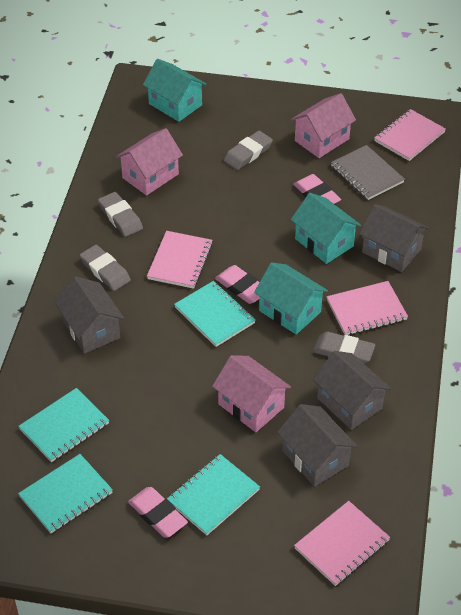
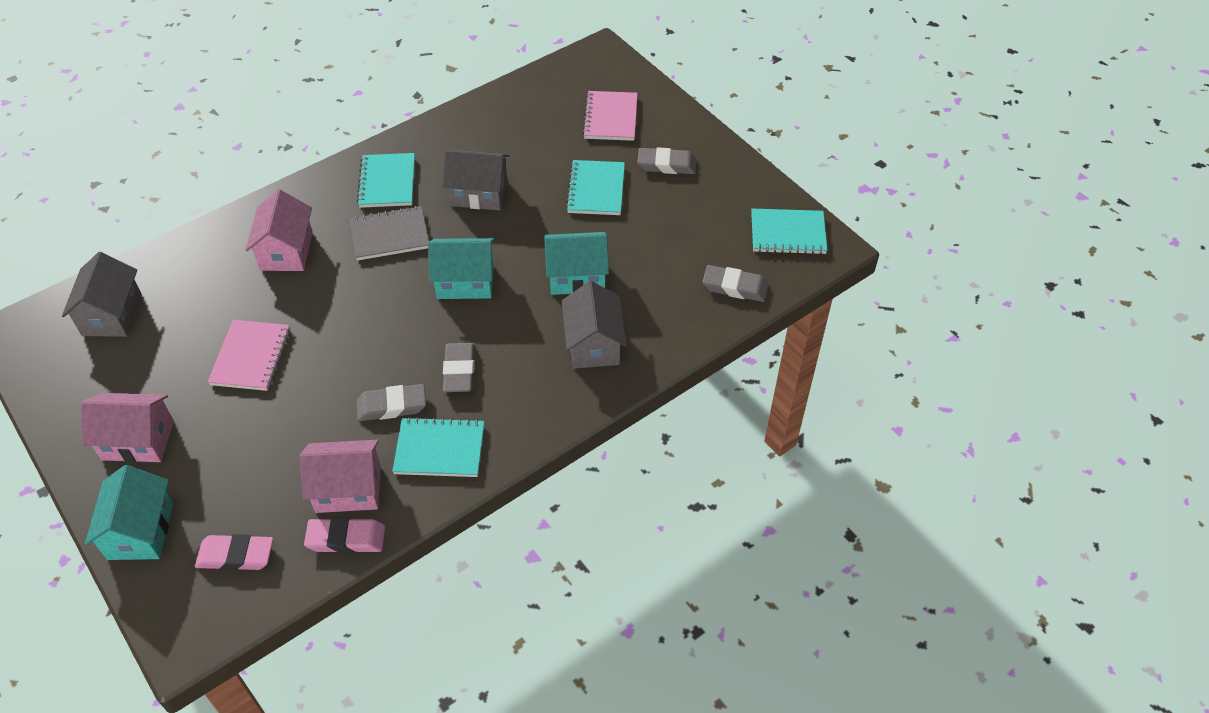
grey house: [54,277,124,354] [277,404,357,487] [313,351,391,430] [360,204,429,272] = 4 -> [62,252,142,337] [443,149,509,211] [561,281,627,369] = 3
pink eraser: [128,487,188,537] [215,265,259,304] [293,174,341,204] = 3 -> [195,534,273,571] [304,518,385,553] = 2
pink notebook: [147,231,213,289] [294,501,390,586] [327,281,408,335] [374,109,446,161] = 4 -> [208,320,290,391] [582,91,638,141] = 2

